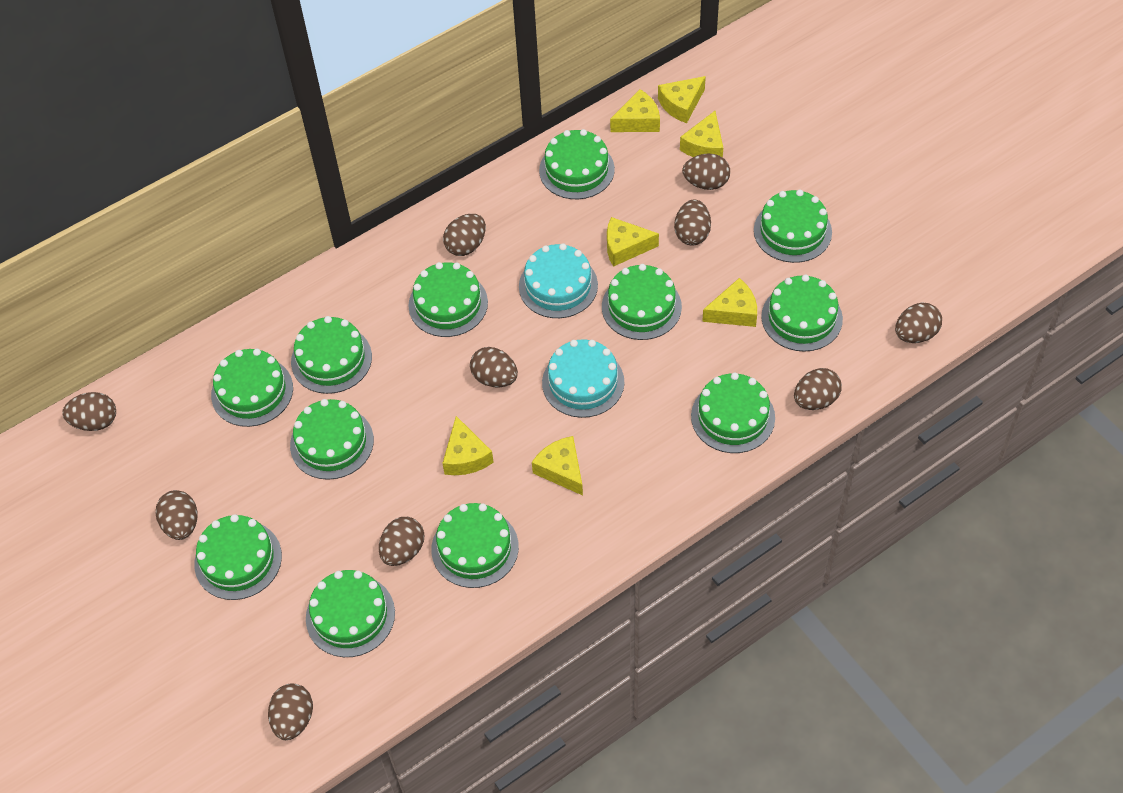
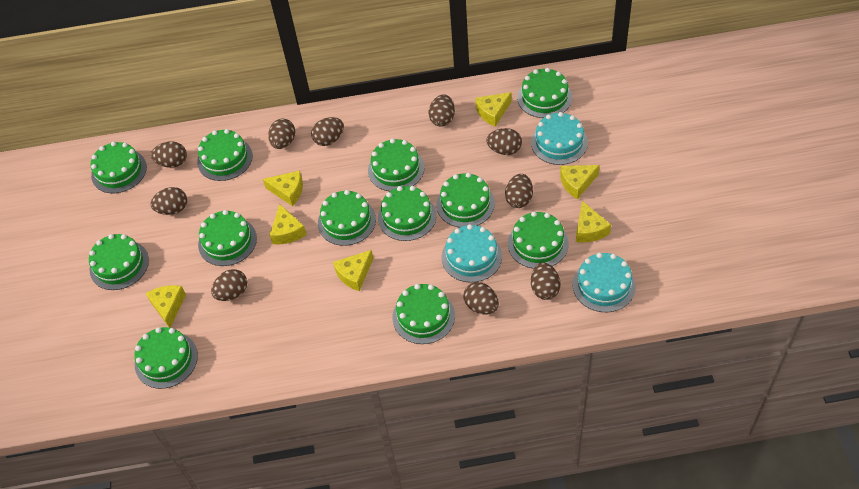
turquoise cake: [519,243,598,318] [542,339,624,418] = 2 -> [441,224,502,283] [531,112,588,165] [573,253,636,312] = 3

